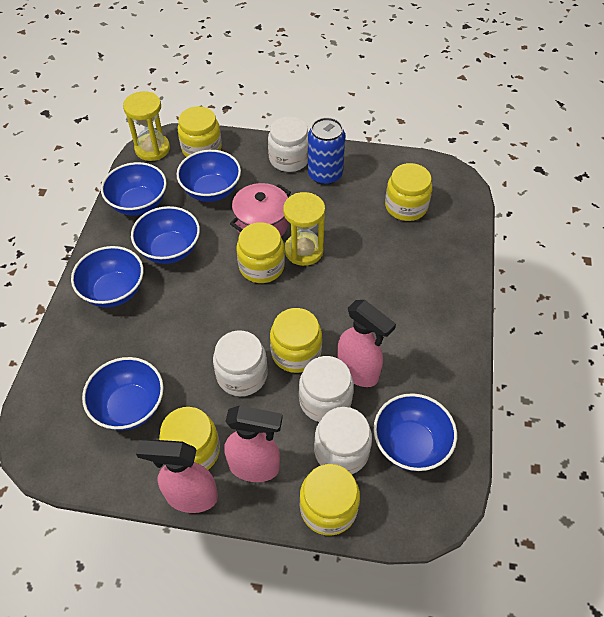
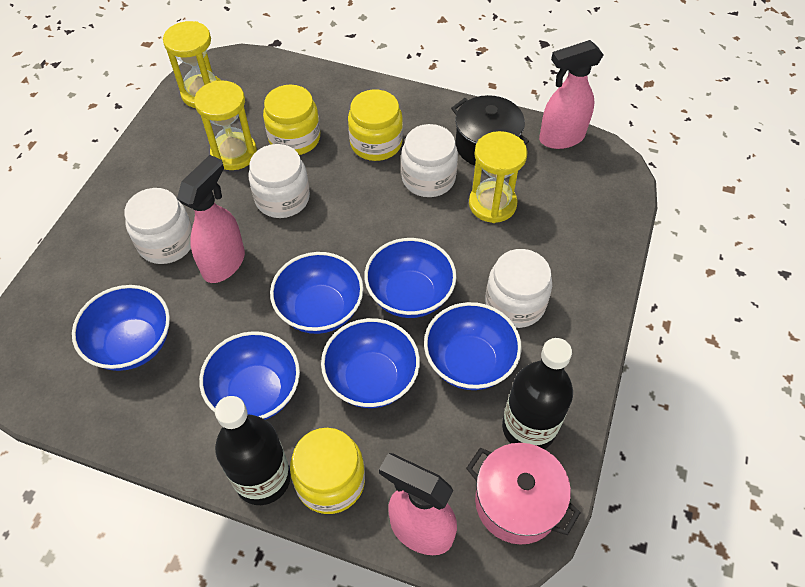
black bottle: none = 0 -> [215,396,291,505] [502,338,573,449] = 2
black pot: none = 0 -> [451,95,529,166] = 1
blue can: [308,117,345,185] = 1 -> none = 0
yellow hourglass: [123,91,170,161] [283,192,325,266] = 2 -> [163,21,221,108] [194,81,257,170] [469,131,528,223] = 3
yellow jar: [159,407,220,470] [178,106,222,157] [236,222,285,283] [270,308,322,373] [300,464,360,536] [385,163,432,221] = 6 -> [263,85,320,155] [290,428,365,514] [348,89,403,161] = 3

